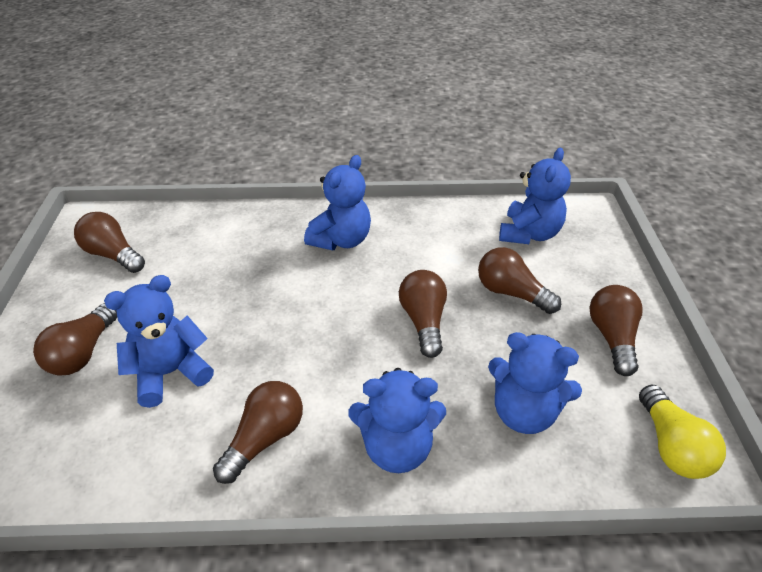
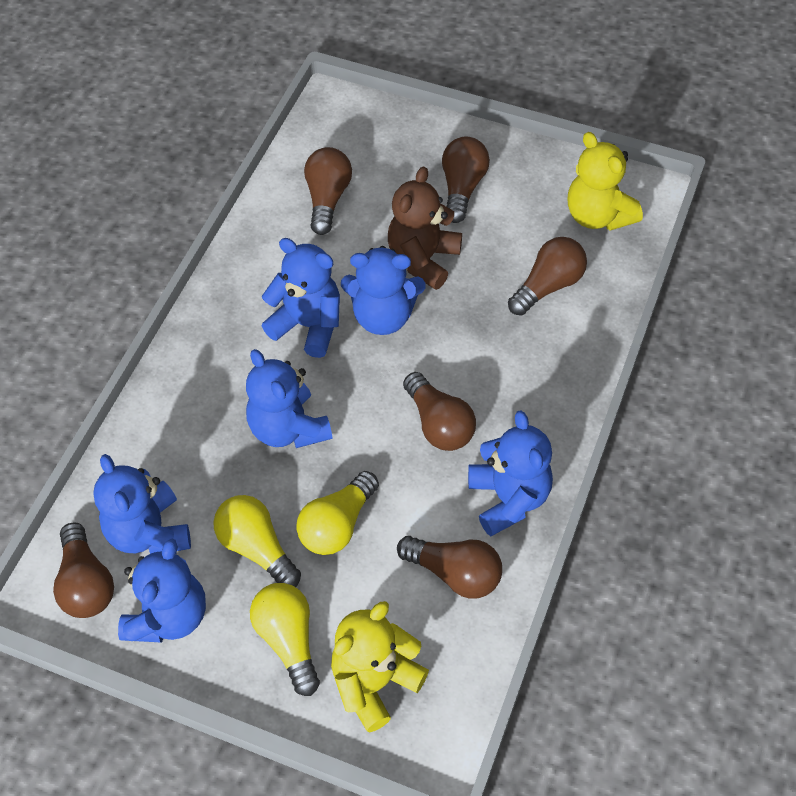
blue teddy bear: [104,275,214,408] [304,155,371,250] [348,368,446,473] [488,332,582,434] [499,148,571,244] = 5 -> [93,454,191,554] [118,538,206,643] [246,349,332,448] [262,238,340,358] [341,246,425,335] [468,410,553,536] = 6
brown teddy bear: none = 0 -> [388,167,462,290] = 1
yellow light bulb: [639,385,726,479] = 1 -> [213,495,301,587] [250,583,320,696] [296,471,379,555] = 3
yellow teddy bear: none = 0 -> [331,601,429,733] [568,132,643,231] = 2

